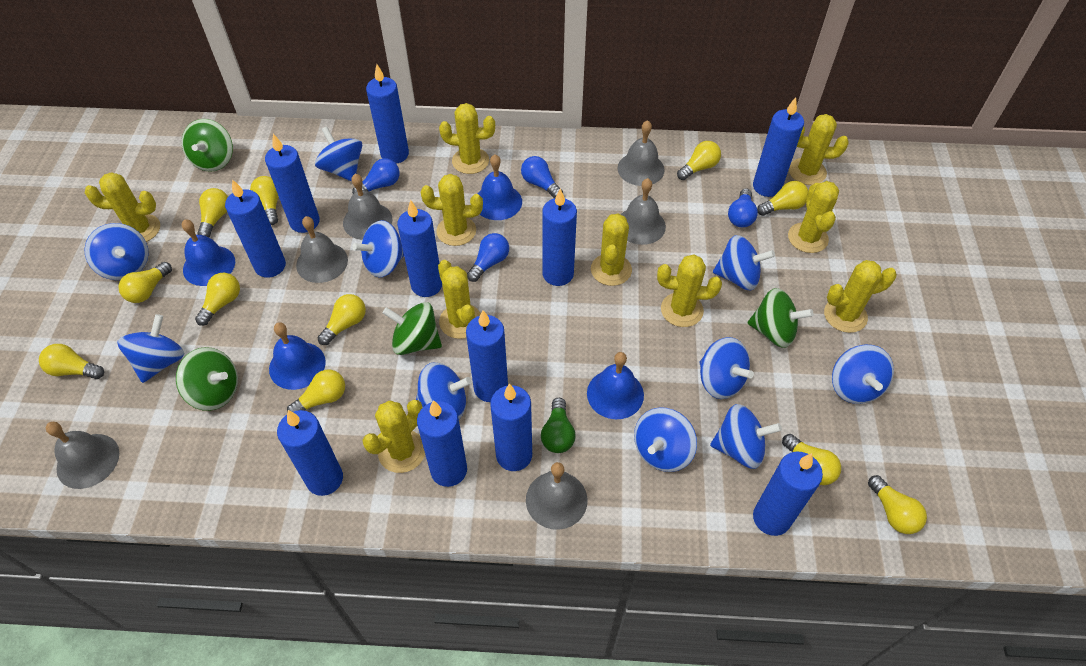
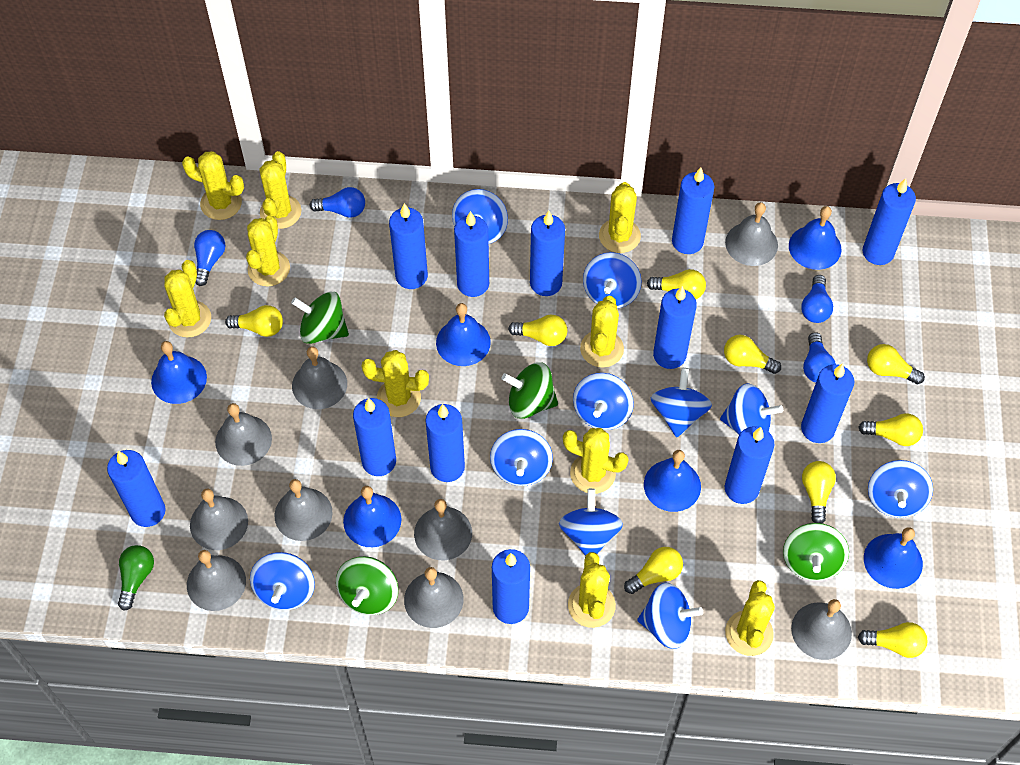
blue bell: [182,219,235,286] [269,322,326,390] [478,154,522,220] [587,352,644,419] = 4 -> [151,341,207,404] [343,486,401,547] [436,303,491,366] [644,450,701,512] [789,206,842,270] [864,527,923,589] = 6
blue candle: [225,179,286,278] [265,134,320,233] [277,410,343,496] [366,64,409,164] [397,200,442,297] [417,400,467,487] [466,310,508,402] [490,383,532,471] [542,188,577,286] [753,97,804,197] [753,452,823,536] = 11 -> [107,450,166,527] [353,398,396,476] [389,203,428,289] [425,404,465,482] [454,211,489,297] [492,549,530,624] [530,211,565,296] [653,286,697,369] [672,167,714,254] [725,426,775,504] [801,363,854,443] [863,178,916,265] = 12
grey bell: [46,422,119,489] [296,216,348,283] [343,174,392,240] [526,462,587,530] [618,120,665,186] [621,178,666,245] = 6 -> [187,550,246,611] [190,489,248,550] [215,403,272,466] [274,479,333,541] [292,346,347,409] [404,567,464,628] [414,499,472,560] [725,202,778,266] [791,599,852,660] = 9
yellow light bulb: [39,344,104,379] [118,262,172,303] [195,273,240,326] [197,188,228,237] [250,176,279,225] [287,370,345,412] [318,294,366,345] [677,141,721,180] [757,181,808,216] [782,434,841,485] [868,475,927,534] = 11 -> [225,305,283,337] [508,315,567,346] [624,547,683,594] [647,269,706,299] [724,335,781,374] [802,461,836,523] [858,413,923,446] [858,622,927,658] [867,344,925,384] = 9

